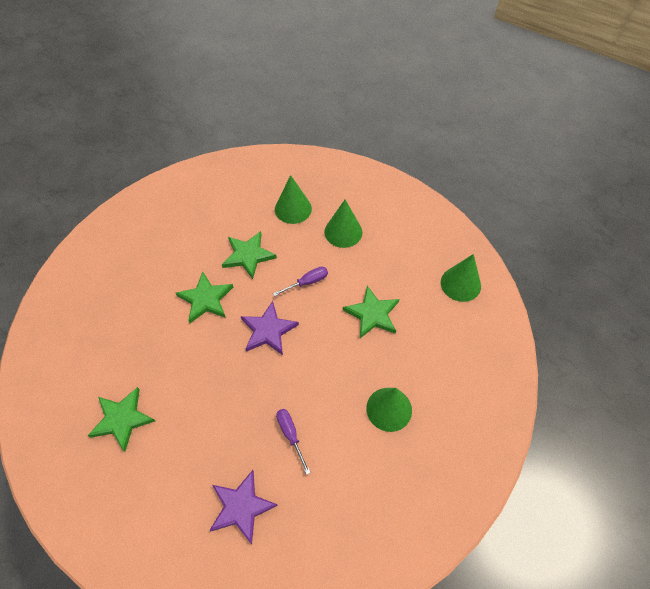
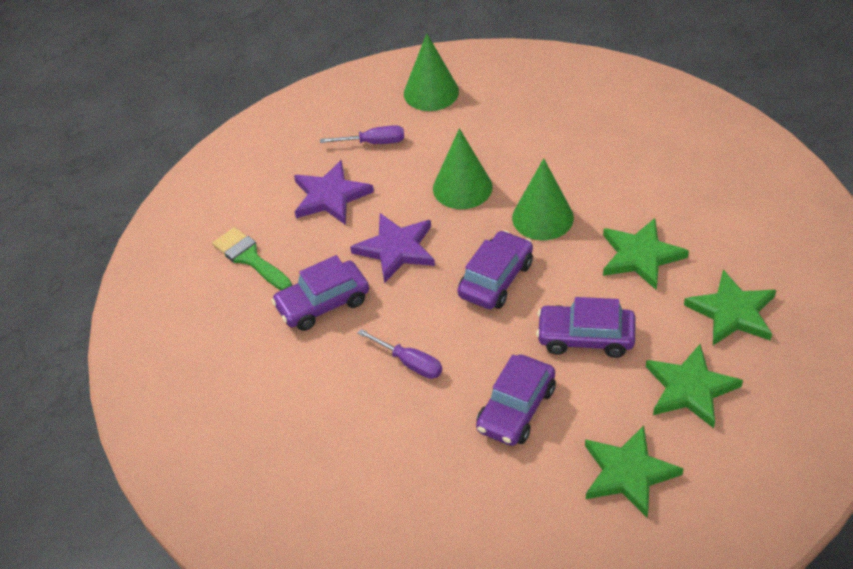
green brush: none = 0 -> [212,227,292,290] = 1
green cone: [275,175,312,224] [324,200,362,248] [367,388,412,432] [441,254,481,302] = 4 -> [404,33,459,111] [433,128,492,209] [512,158,574,240] = 3
purple car: none = 0 -> [271,255,369,331] [457,230,533,309] [476,354,556,446] [536,297,636,358] = 4

